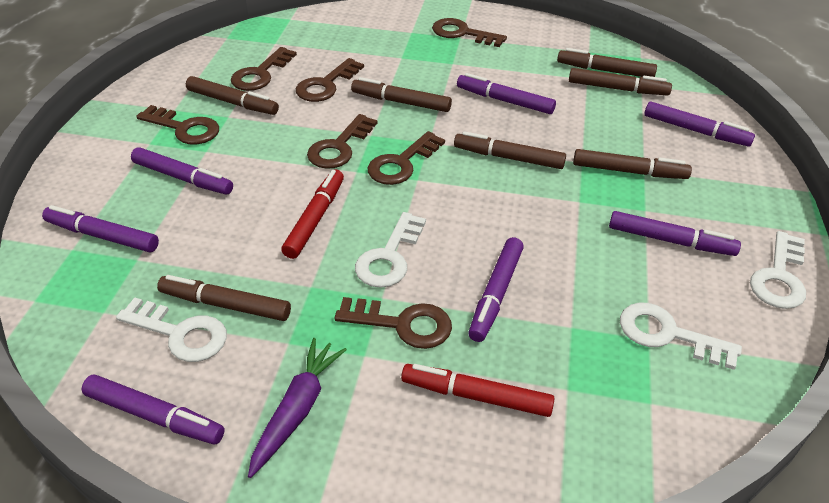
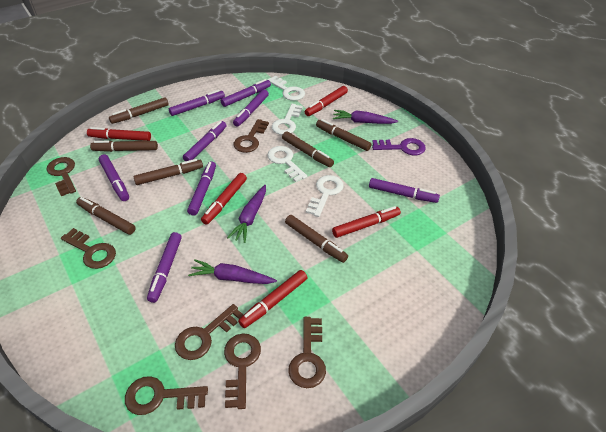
purple carrot: [248,338,347,478] = 1 -> [188,260,277,284] [227,185,266,243] [333,110,398,124] = 3
purple key: none = 0 -> [372,138,426,155] = 1
purple marker: [42,205,159,253] [82,375,225,444] [131,147,233,195] [457,73,556,114] [468,237,524,342] [609,211,741,256] [644,102,755,147] = 7 -> [99,154,129,201] [147,232,182,303] [169,90,225,116] [183,121,227,161] [187,161,216,216] [221,79,271,107] [233,89,269,127] [369,178,440,203] = 8
red marker: [281,170,344,259] [401,364,555,417] = 2 -> [87,127,151,141] [201,173,247,225] [238,270,308,328] [305,86,348,116] [332,206,401,238] = 5

